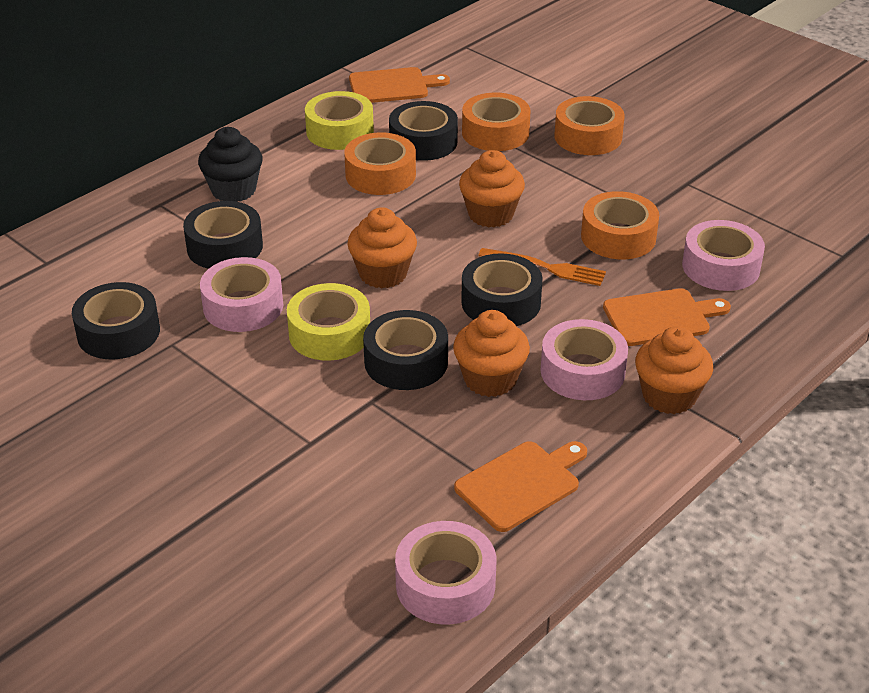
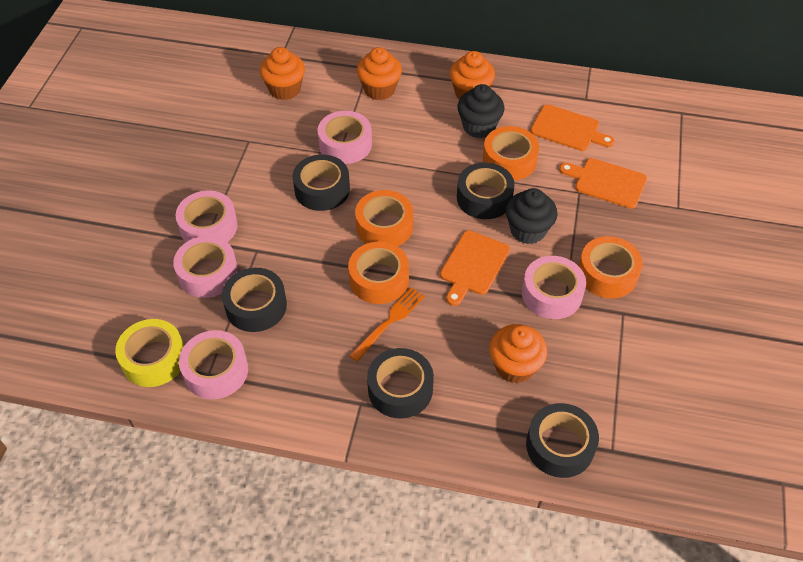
black cupcake: [198,127,263,202] = 1 -> [457,84,504,138] [506,188,558,244] = 2
pink tape: [200,257,283,332] [395,521,496,625] [540,319,628,400] [682,220,765,291] = 4 -> [173,236,238,298] [175,191,238,242] [179,330,248,399] [317,111,372,164] [522,256,586,319] = 5
yellow tape: [287,283,370,361] [305,91,374,150] = 2 -> [115,319,184,387] = 1

